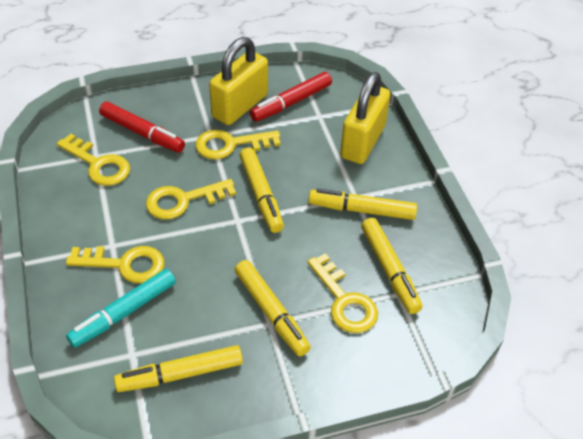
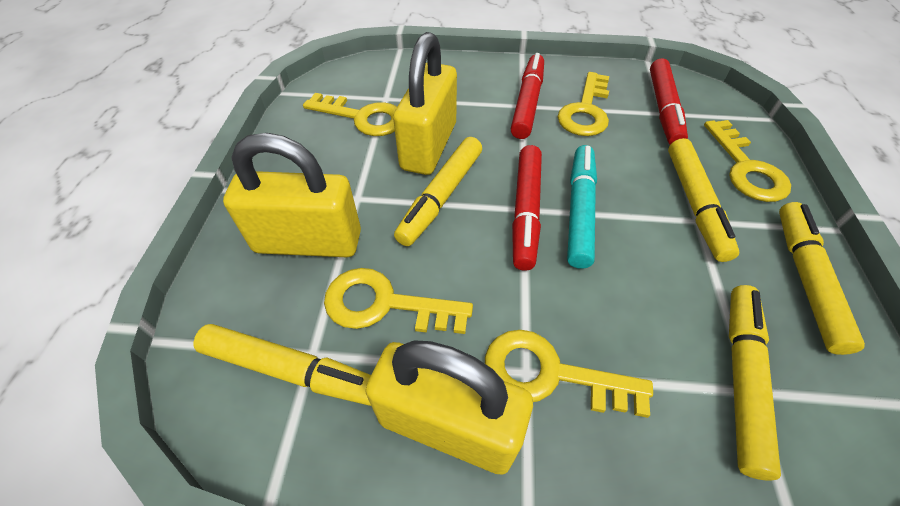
red marker: [99,102,185,153] [250,72,332,122] = 2 -> [511,53,544,139] [512,145,542,271] [650,58,688,145] = 3
yellow padlock: [209,37,268,125] [340,72,390,164] = 2 -> [223,133,361,257] [365,340,533,475] [393,32,457,175] = 3

